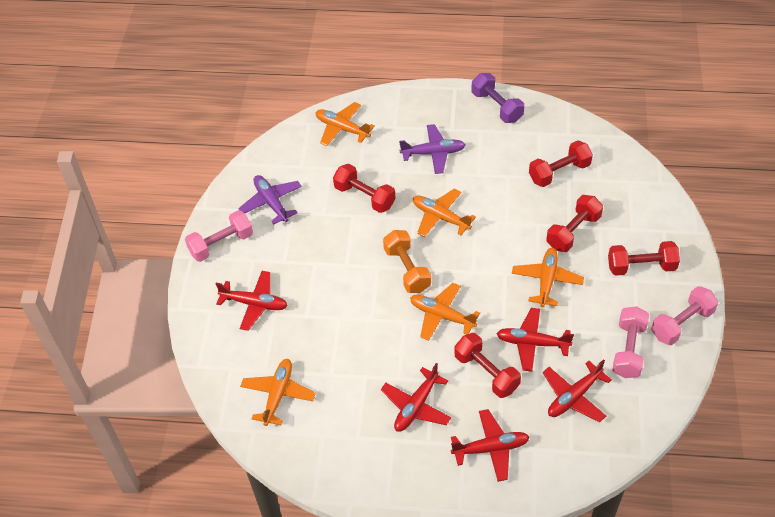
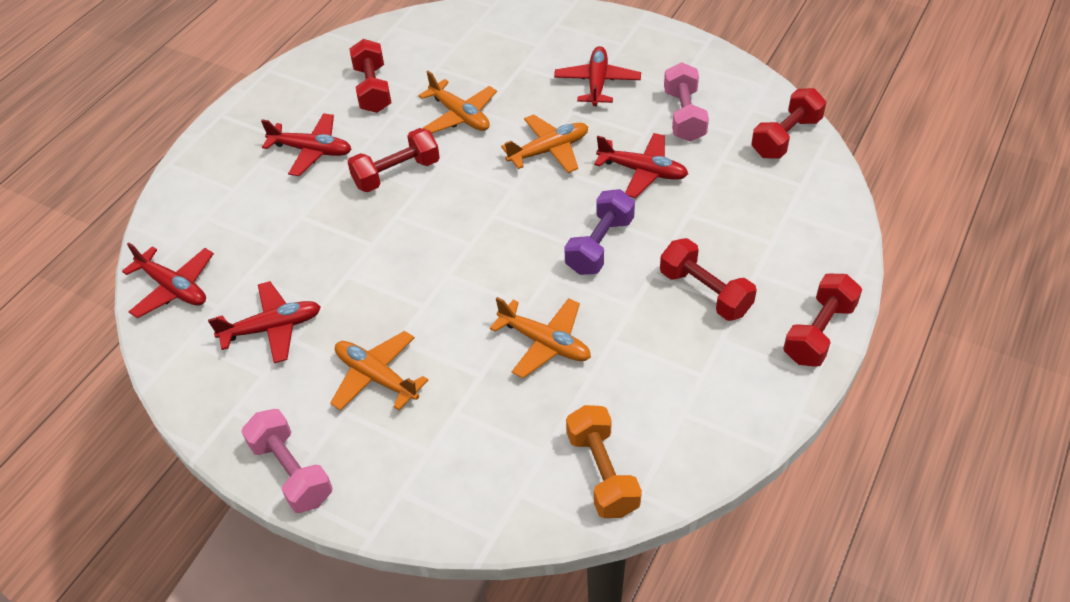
orange plane: [240,359,316,426] [315,102,375,146] [410,283,480,341] [413,188,476,237] [512,248,584,307] = 5 -> [330,331,429,411] [418,71,497,133] [490,297,591,378] [501,114,588,173] = 4
pink dumbbell: [185,210,253,262] [612,306,649,378] [651,286,718,345] = 3 -> [241,409,333,513] [664,62,709,142] = 2
purple plane: [238,175,302,225] [399,124,465,174] = 2 -> none = 0

